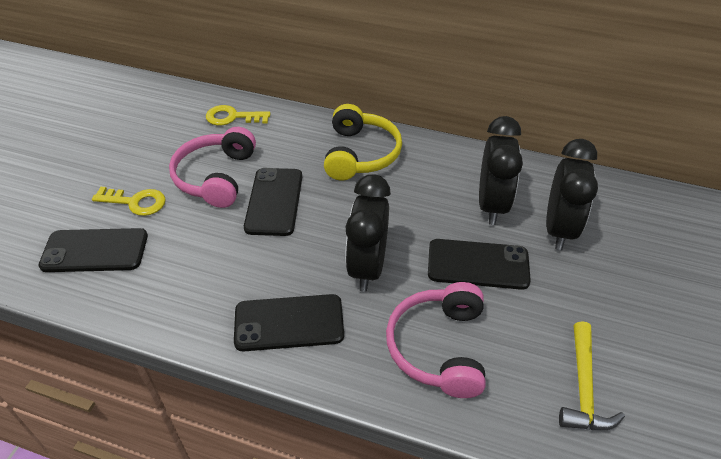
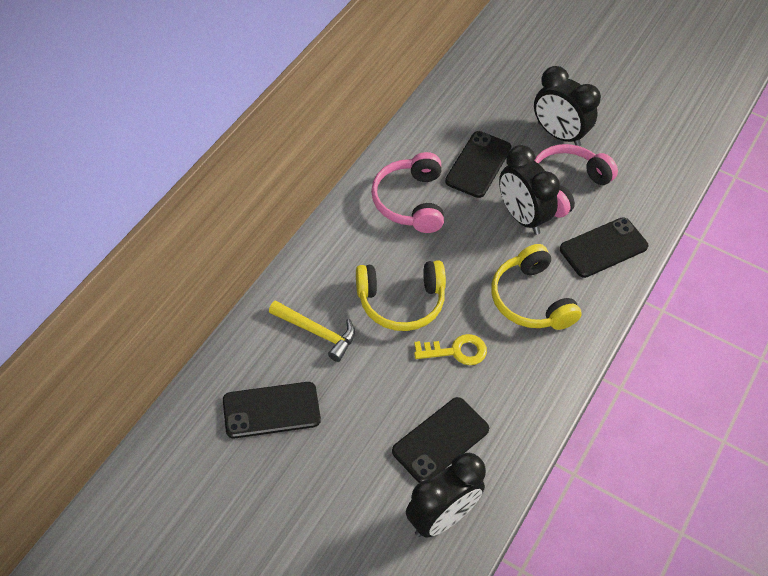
yellow headphones: [324,104,402,181] = 1 -> [356,260,446,331] [491,244,582,330] = 2
yellow key: [92,187,166,216] [206,105,271,125] = 2 -> [414,334,487,365] = 1

